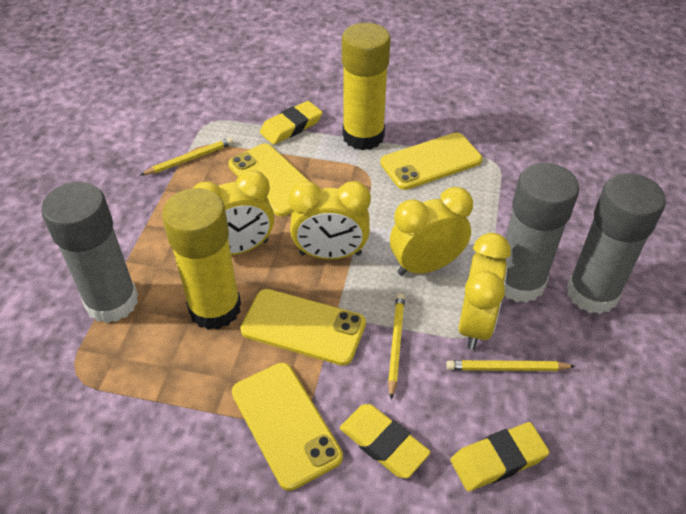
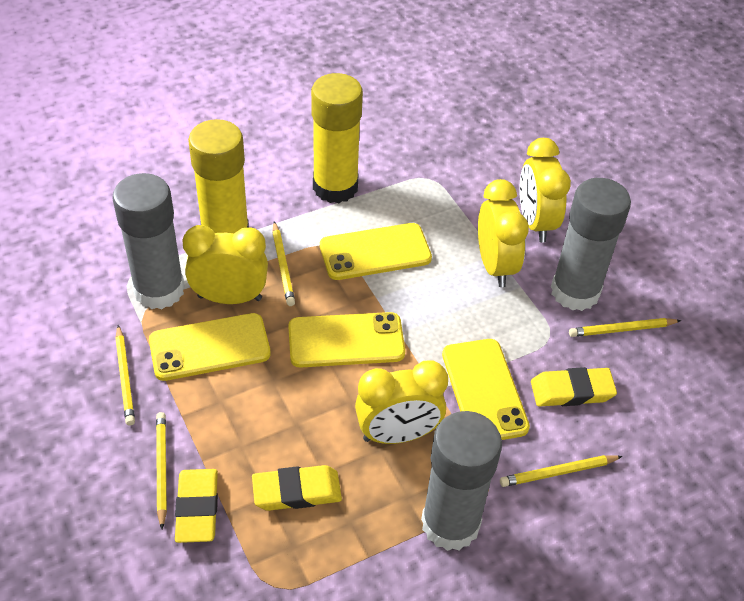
yellow pencil: [140,137,234,175] [388,293,405,399] [446,360,576,371] = 3 -> [115,325,135,425] [156,412,167,529] [272,221,295,306] [500,455,623,487] [569,318,681,337] = 5

